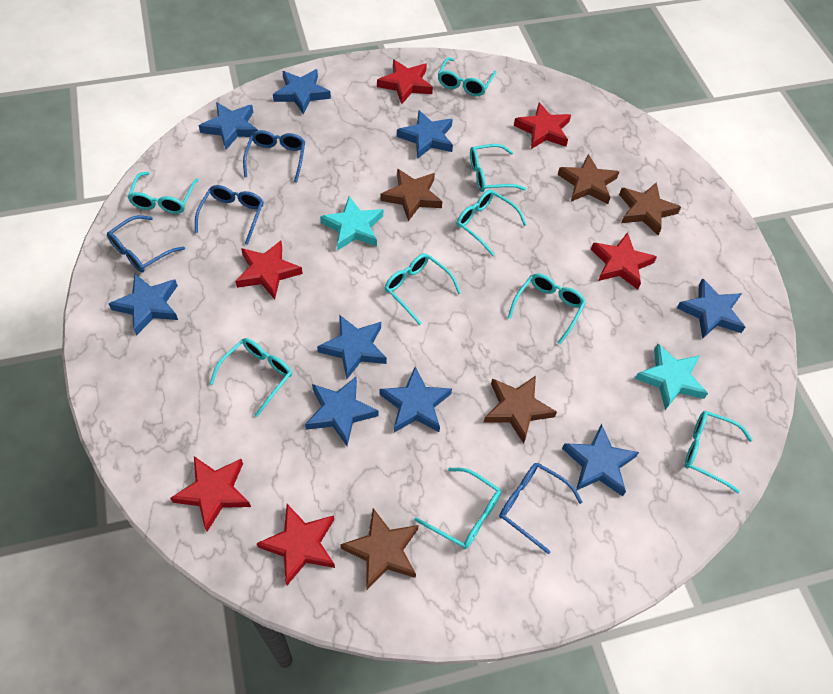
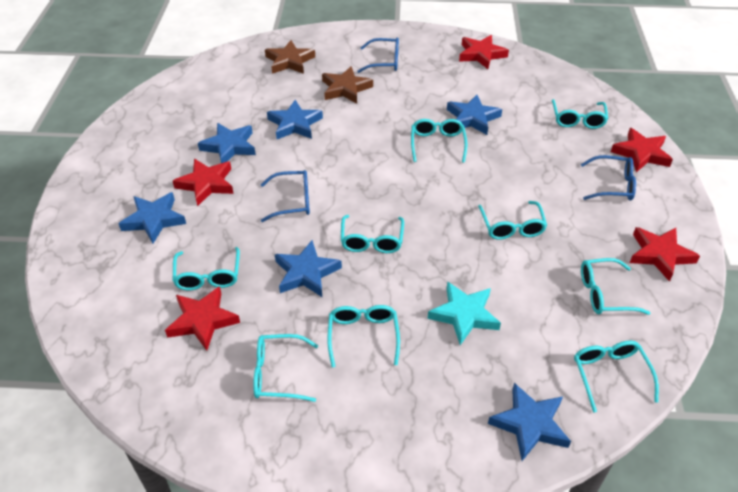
blue glasses: [107,215,185,273] [195,185,264,245] [243,130,305,183] [499,463,582,554] = 4 -> [261,170,310,222] [357,37,399,73] [581,155,636,200] = 3
blue star: [109,274,178,335] [199,102,258,150] [273,69,331,115] [305,377,378,446] [317,315,387,379] [380,367,452,432] [397,110,453,159] [562,424,639,496] [677,278,745,339] = 9 -> [119,192,186,243] [198,123,256,163] [267,100,323,139] [275,240,342,297] [447,95,502,135] [488,383,571,461] = 6
brown star: [340,508,419,590] [381,169,443,221] [484,376,557,444] [558,154,619,204] [619,182,681,235] = 5 -> [265,40,315,74] [322,66,373,104] = 2
red star: [170,456,251,532] [235,241,303,299] [256,504,335,585] [377,59,433,104] [514,102,571,149] [591,232,657,290] = 6 -> [165,286,240,351] [173,159,234,206] [459,35,509,69] [611,128,673,172] [630,227,700,282] = 5
turquoise star: [320,196,383,251] [635,343,708,410] = 2 -> [428,282,501,345] = 1

